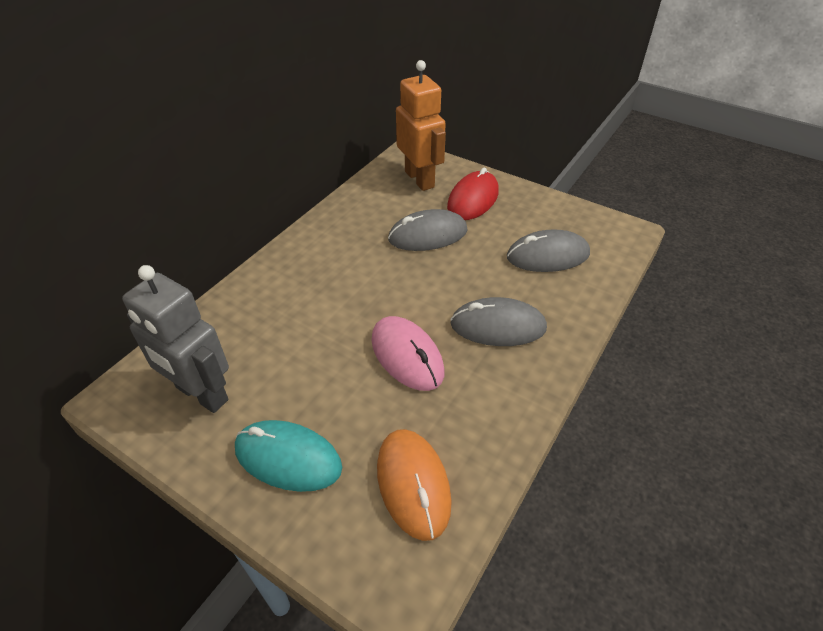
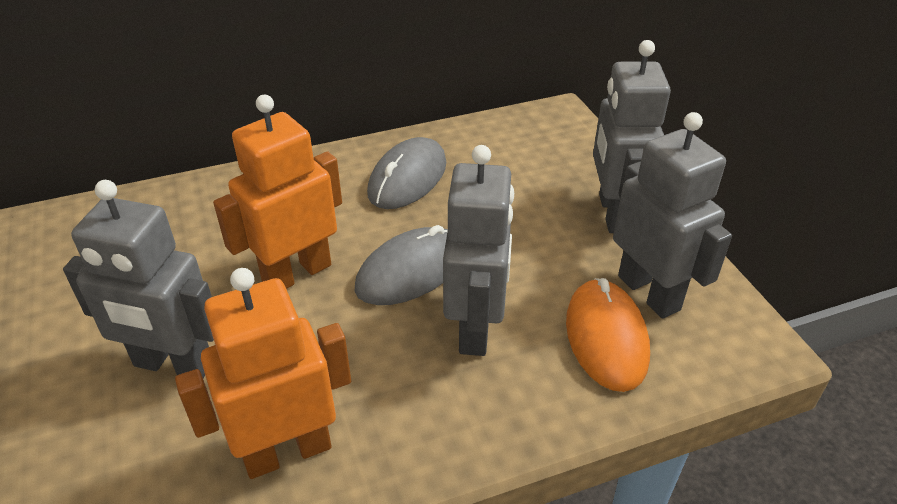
grey mouse: [388,209,468,251] [450,297,547,346] [507,229,590,272] = 3 -> [355,225,448,305] [367,137,446,209] = 2
grey robot: [122,265,229,413] = 1 -> [63,180,214,378] [443,145,514,356] [593,40,671,233] [613,112,732,319] = 4
orange robot: [396,60,446,191] = 1 -> [175,268,351,479] [213,95,342,289] = 2
pink mouse: [371,316,444,391] = 1 -> none = 0
red mouse: [447,168,499,220] = 1 -> none = 0
turquoise mouse: [235,420,343,492] = 1 -> none = 0

